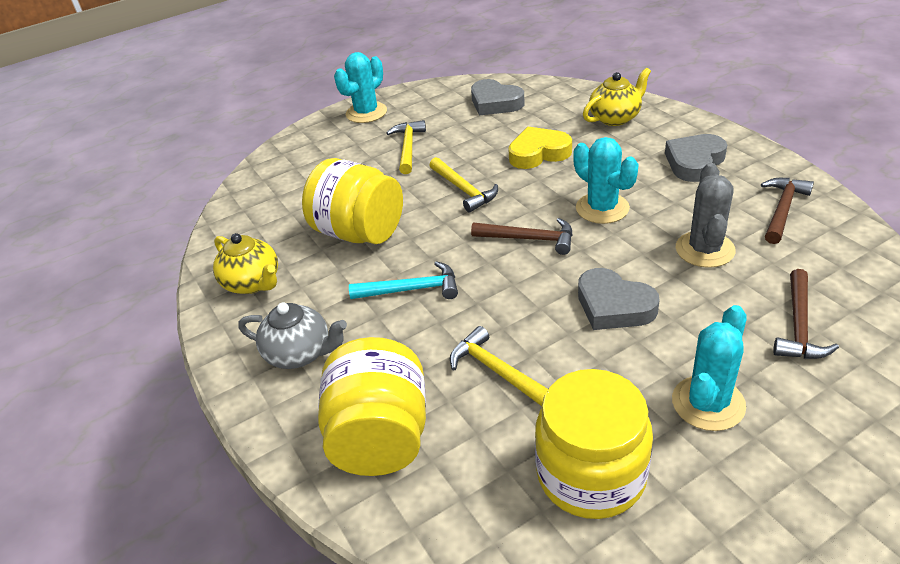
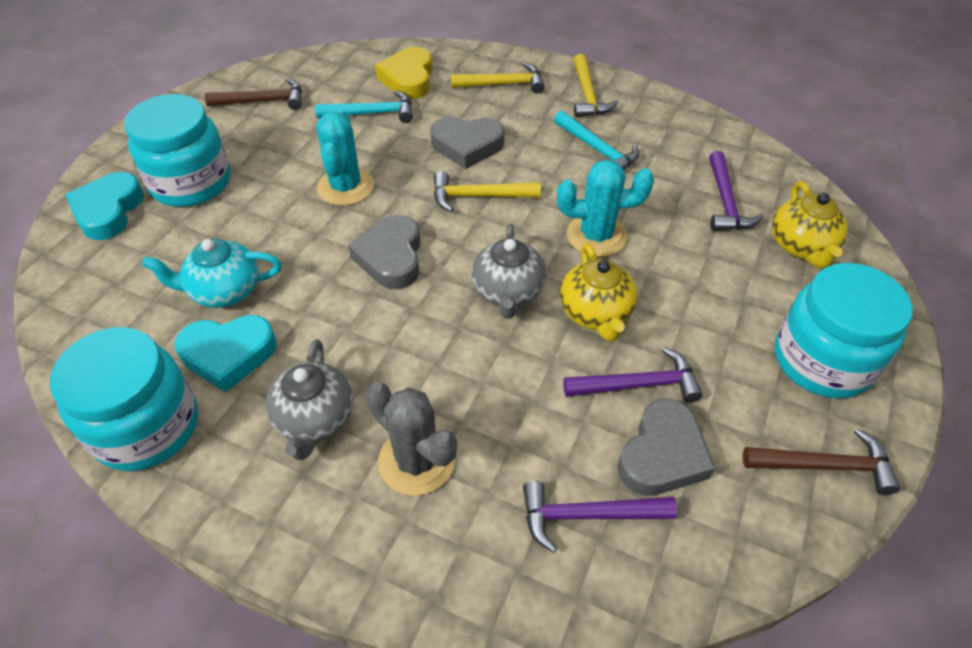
brown hammer: [471,218,573,255] [761,178,814,244] [773,269,839,359] = 3 -> [205,78,302,110] [743,429,900,495] = 2
grey teapot: [238,302,347,369] = 1 -> [265,339,353,460] [472,223,546,319] = 2
purple hammer: none = 0 -> [523,481,677,553] [563,347,703,403] [709,151,764,231] = 3
turquoise cactus: [334,52,387,123] [573,137,639,224] [672,305,747,431] = 3 -> [316,109,374,206] [557,160,654,257] = 2
turquoise hammer: [349,261,458,299] = 1 -> [315,90,413,123] [554,111,639,170] = 2
turquoise heart: none = 0 -> [65,172,144,240] [174,315,277,392] = 2
turquoise jar: none = 0 -> [50,327,198,471] [124,94,231,207] [775,263,913,399] = 3
turquoise teapot: none = 0 -> [142,239,281,308] = 1
yellow jar: [302,158,403,244] [318,337,426,476] [535,369,653,519] = 3 -> none = 0

